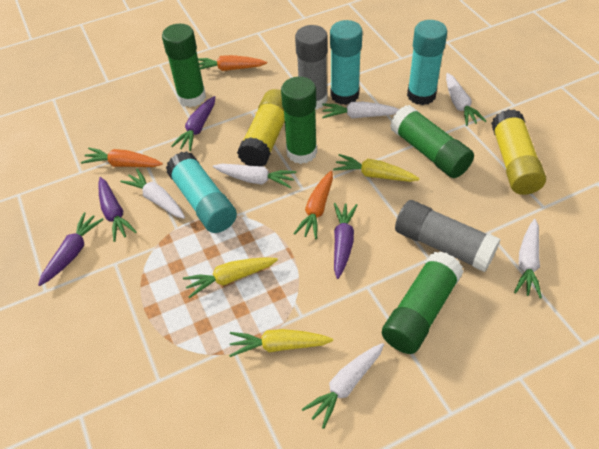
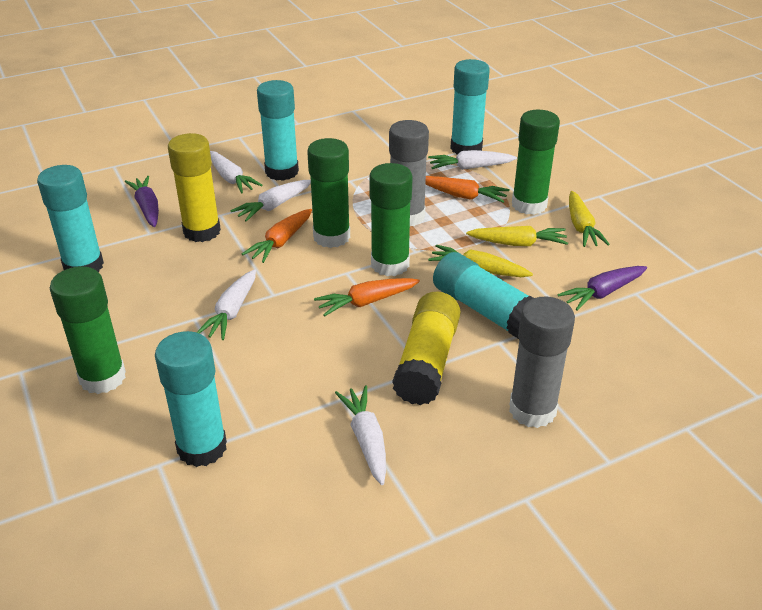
purple carrot: [38,212,104,286] [98,177,137,242] [171,96,215,151] [334,203,358,279] = 4 -> [125,176,159,227] [557,266,647,311] = 2
turquoise glue stick: [166,151,237,233] [330,20,363,105] [407,20,447,105] = 3 -> [37,165,104,272] [155,331,227,467] [257,80,299,181] [433,252,534,339] [450,59,490,155] = 5
white carrot: [120,169,185,219] [213,164,296,188] [302,343,384,429] [322,102,400,119] [446,73,486,126] [514,219,542,298] = 6 -> [196,269,256,340] [210,151,263,194] [230,180,311,222] [335,385,386,485] [428,150,517,170] = 5

